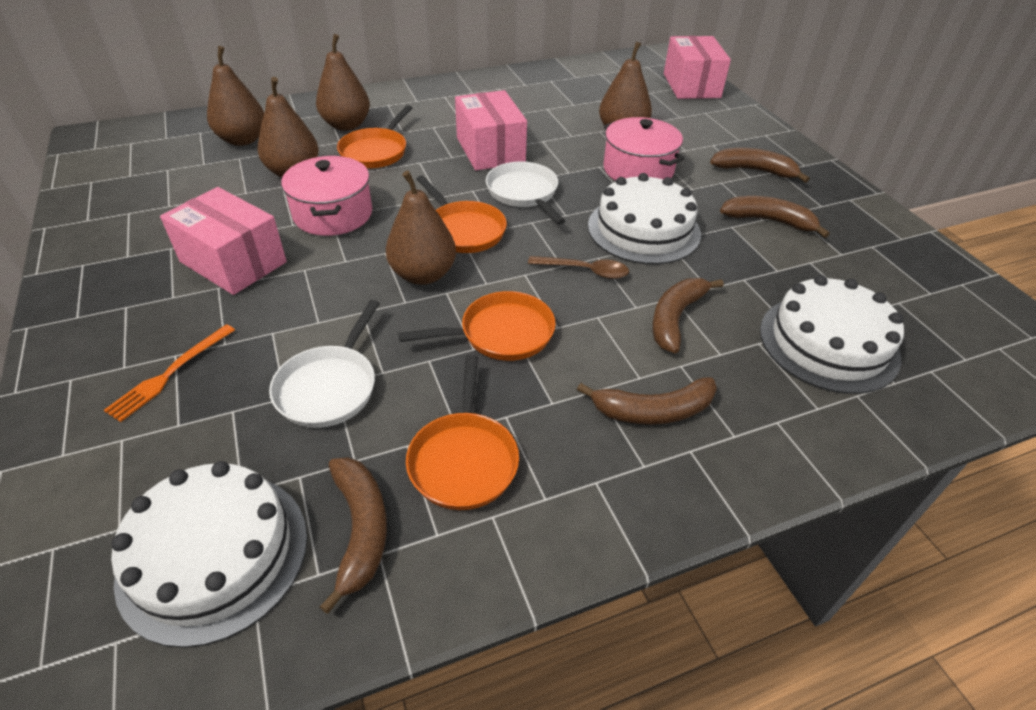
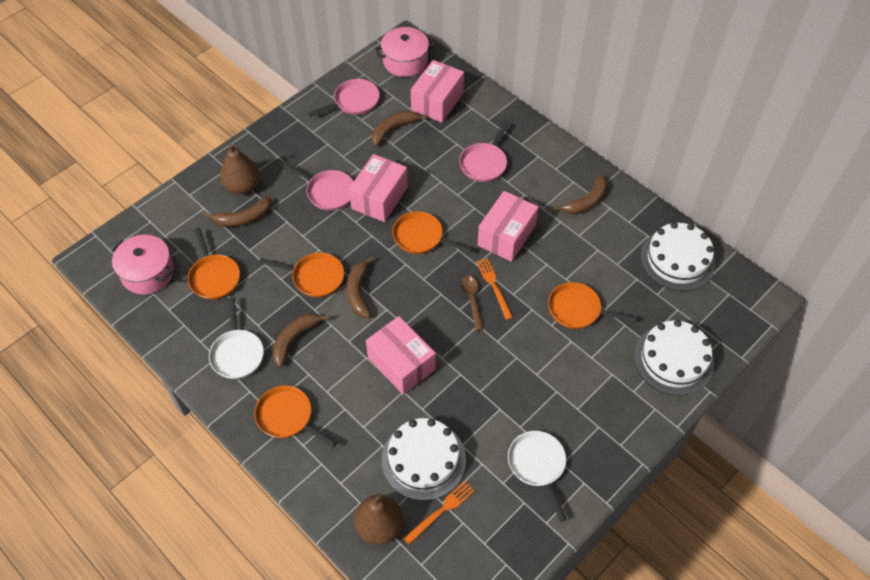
brown pear: [207,46,264,146] [258,77,319,177] [316,34,370,131] [386,171,456,285] [599,41,652,125] = 5 -> [220,144,260,194] [354,493,403,545] = 2
orange fork: [104,324,235,422] = 1 -> [403,481,475,544] [476,258,513,320] = 2
orange pan: [337,105,412,168] [398,291,556,361] [406,355,519,510] [416,176,507,253] = 4 -> [188,228,240,300] [254,386,337,448] [259,253,344,298] [392,211,473,254] [548,282,637,329] = 5
pink box: [160,187,287,295] [455,90,527,170] [664,36,731,99] = 3 -> [349,154,408,222] [366,316,436,395] [411,60,464,123] [478,191,538,262] = 4
pink pan: none = 0 -> [282,162,354,211] [308,79,380,116] [459,121,509,182] = 3

